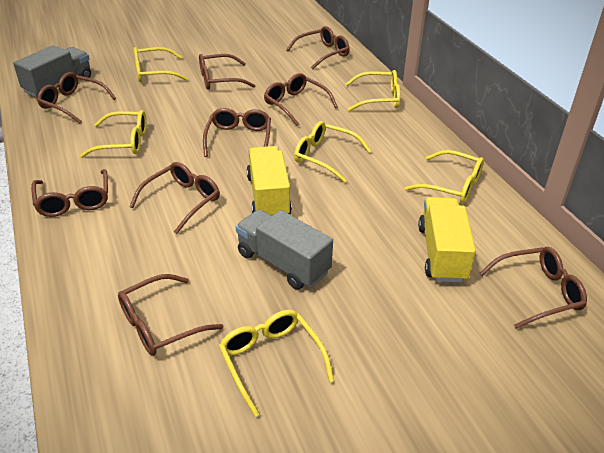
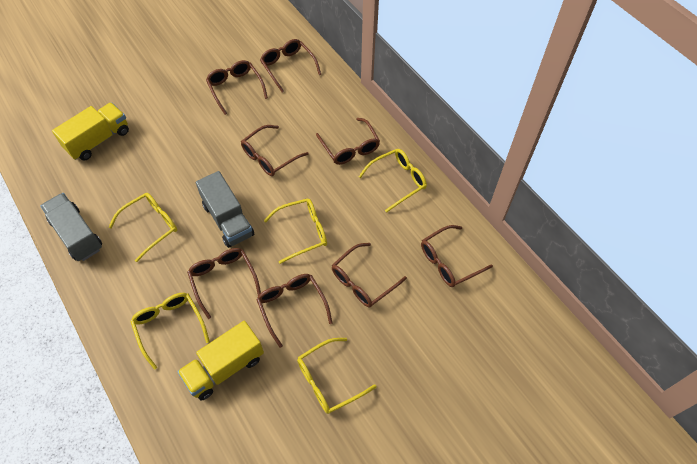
brown glasses: [31,169,108,217] [37,72,116,124] [118,274,223,356] [129,162,220,234] [199,54,256,90] [203,108,271,157] [264,73,338,126] [286,26,350,70] [480,247,587,329] = 9 -> [187,248,261,319] [206,60,268,115] [241,125,309,176] [256,274,332,348] [260,39,321,92] [316,118,380,165] [332,243,407,307] [421,225,493,287] = 8
yellow glasses: [80,110,147,158] [134,47,188,82] [219,310,334,417] [294,121,371,182] [346,70,400,111] [405,150,484,203] = 6 -> [109,193,177,262] [130,293,210,370] [264,198,327,264] [297,338,376,414] [359,149,427,212] = 5

